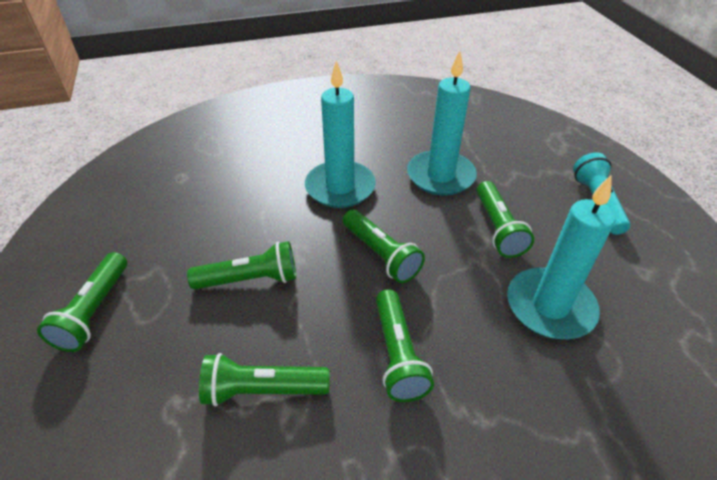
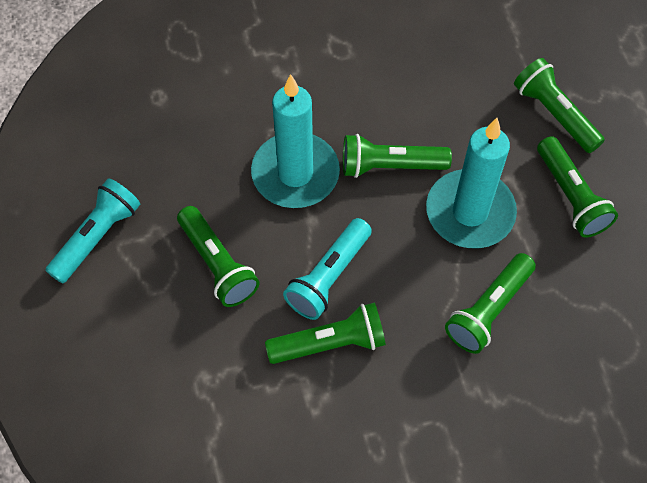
turquoise candle: [305,61,376,208] [407,51,477,196] [507,175,616,339] = 3 -> [251,74,340,208] [426,118,517,248] = 2
turquoise flashlight: [573,152,630,235] = 1 -> [45,178,140,284] [283,218,372,320] = 2

